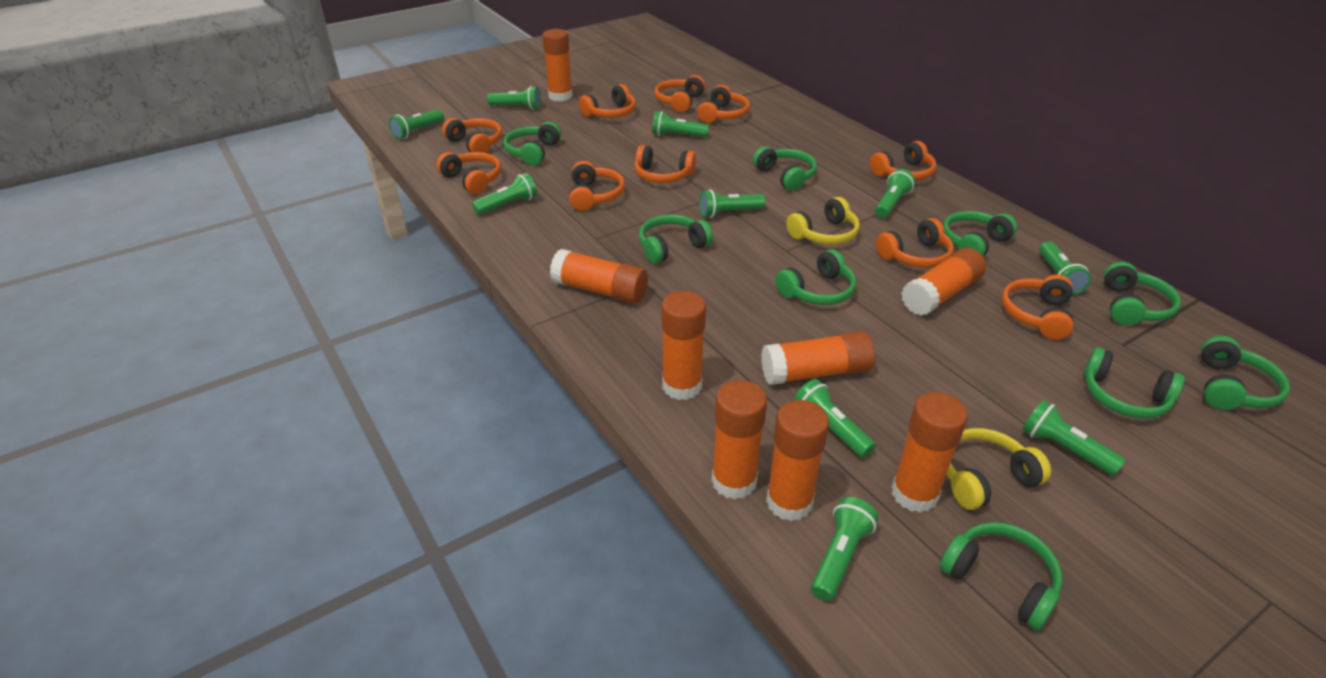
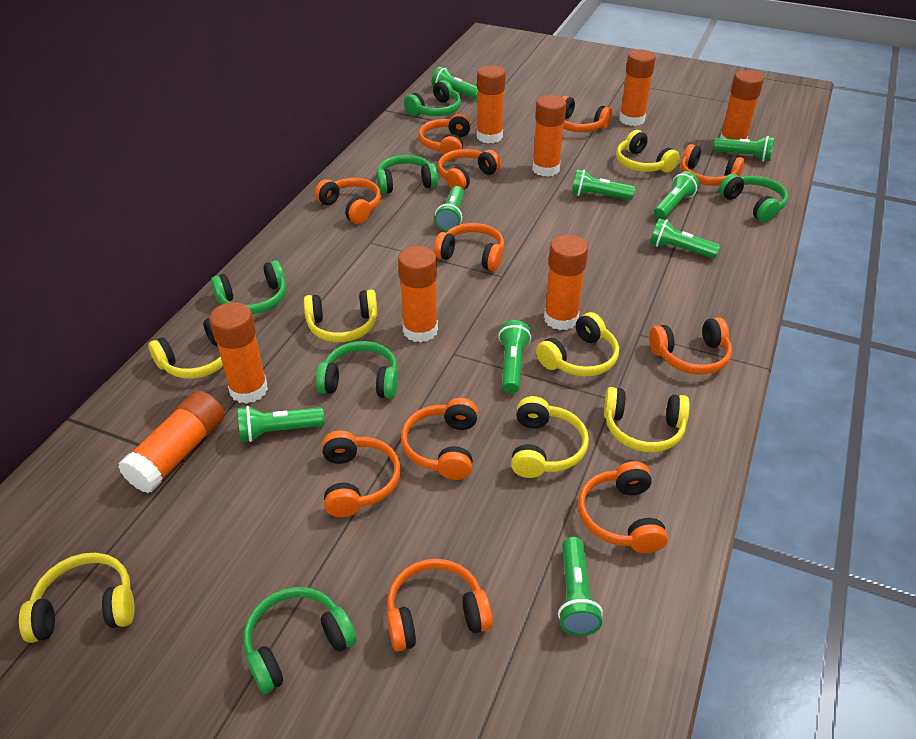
green flashlight: [389,109,444,139] [472,173,537,215] [487,86,541,110] [652,111,709,137] [699,190,766,218] [793,379,876,458] [811,497,878,601] [875,169,915,218] [1022,400,1126,476] [1039,241,1091,295] = 10 -> [238,406,324,442] [432,67,478,99] [435,186,464,231] [498,320,531,393] [558,537,603,636] [572,169,635,200] [650,218,720,259] [654,171,699,219] [713,136,775,162] = 9
green headphones: [503,122,561,165] [639,214,713,264] [753,146,817,191] [776,249,856,305] [940,522,1062,630] [943,211,1017,256] [1083,347,1184,419] [1104,262,1181,325] [1201,336,1290,410] = 9 -> [211,260,286,314] [244,587,357,694] [316,341,398,399] [377,155,438,194] [404,80,461,116] [719,174,788,222] = 6
orange headphones: [436,152,501,194] [442,118,502,153] [569,161,625,211] [579,84,636,118] [635,145,696,183] [655,75,706,112] [697,85,750,123] [870,141,936,180] [876,218,954,268] [1002,274,1074,340] = 10 -> [315,178,381,224] [322,430,401,517] [387,559,493,652] [401,398,478,480] [418,114,471,155] [434,223,504,271] [437,149,501,190] [562,96,612,132] [578,461,668,553] [649,317,732,375] [681,144,744,186] = 11
yellow headphones: [786,197,860,245] [946,428,1051,510] = 2 -> [19,553,135,643] [148,318,223,379] [304,290,378,342] [511,396,589,478] [536,312,619,376] [604,387,690,452] [616,130,680,173] = 7

